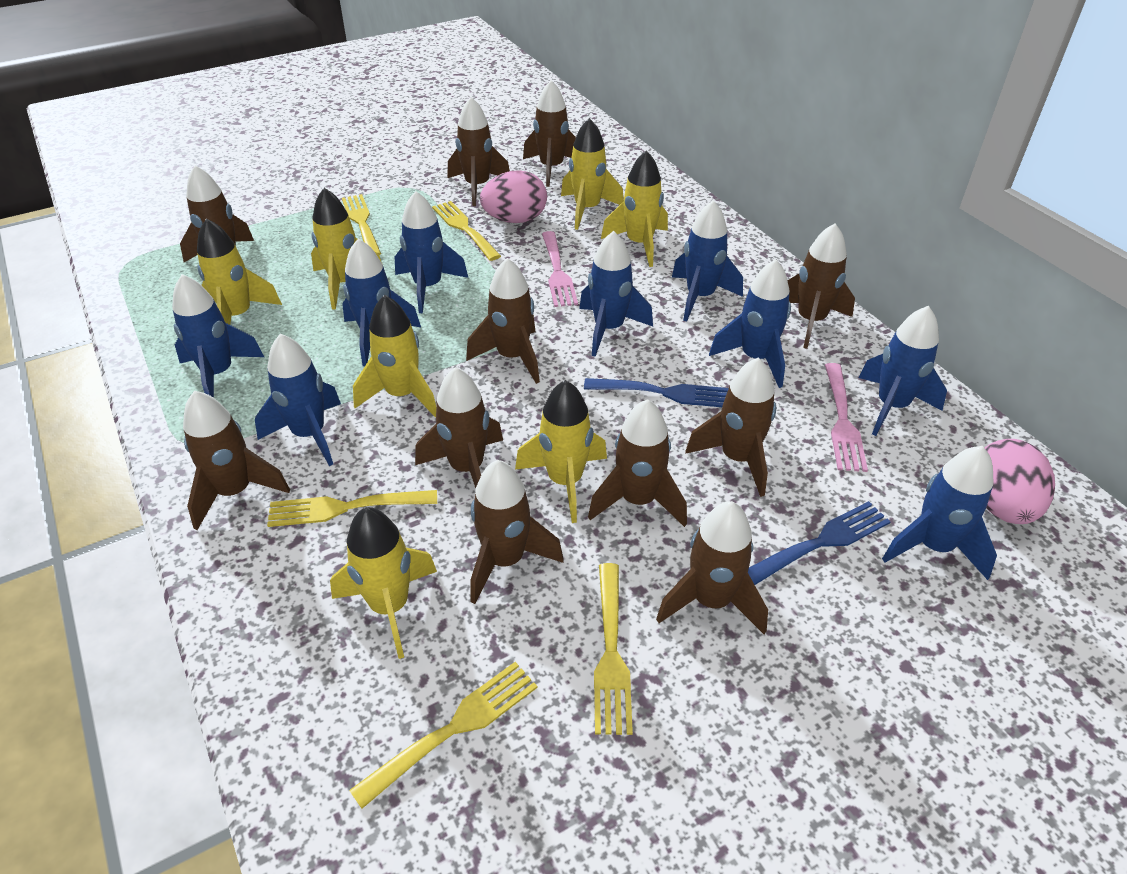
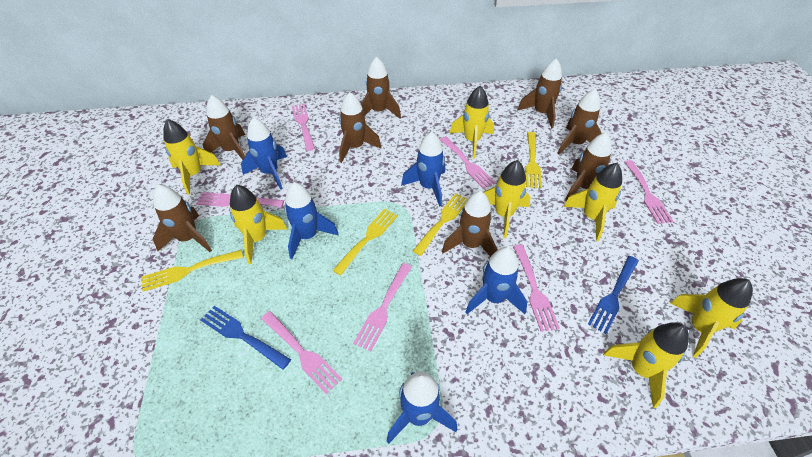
blue rocket: [172,274,264,398] [255,334,341,466] [342,239,421,367] [395,191,468,313] [579,231,653,357] [672,200,743,321] [709,259,791,388] [859,306,947,436] [882,446,997,580] = 9 -> [241,117,287,190] [284,182,338,259] [387,371,457,444] [401,132,445,207] [466,247,527,314] = 5
brown rocket: [180,165,254,262] [183,391,290,530] [415,367,503,488] [448,97,510,206] [466,258,540,384] [471,460,564,604] [523,80,576,187] [588,399,687,527] [656,501,768,634] [685,357,776,497] [787,224,855,349] = 11 -> [153,184,212,252] [203,95,245,160] [339,92,381,163] [361,57,401,119] [442,191,498,257] [517,59,562,129] [557,88,602,155] [565,132,612,201] = 8
pink egg: [480,170,547,223] [985,439,1055,524] = 2 -> none = 0
pink fork: [542,231,578,307] [825,363,868,472] = 2 -> [196,192,284,207] [261,311,342,394] [292,104,315,151] [353,263,412,351] [440,136,496,189] [513,244,560,332] [625,160,674,224] = 7
yellow fork: [267,490,437,527] [342,194,381,255] [349,662,537,809] [432,201,501,261] [594,563,633,735] = 5 -> [142,250,243,291] [332,209,398,276] [413,193,468,256] [525,132,542,189] = 4

